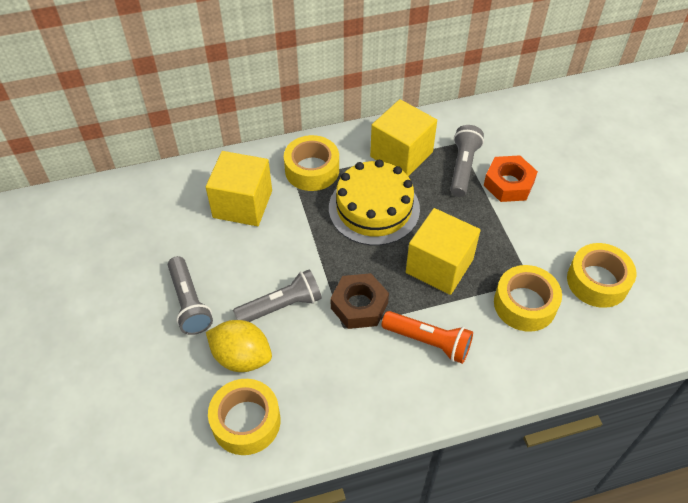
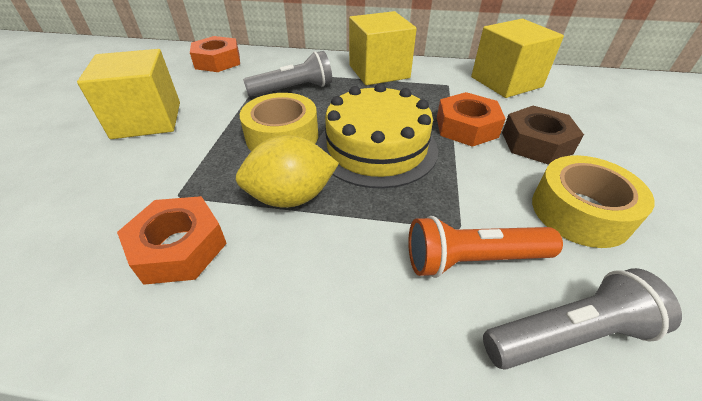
grey flashlight: [168,256,213,335] [233,269,322,322] [450,125,484,197] = 3 -> [243,51,332,97] [483,268,682,370] = 2
orange nut: [484,155,538,202] = 1 -> [117,196,227,285] [190,36,240,72] [437,92,506,147] = 3
yellow tape: [208,379,280,455] [284,135,339,191] [494,265,562,332] [567,243,636,308] = 4 -> [240,93,318,151] [532,155,655,248] = 2

